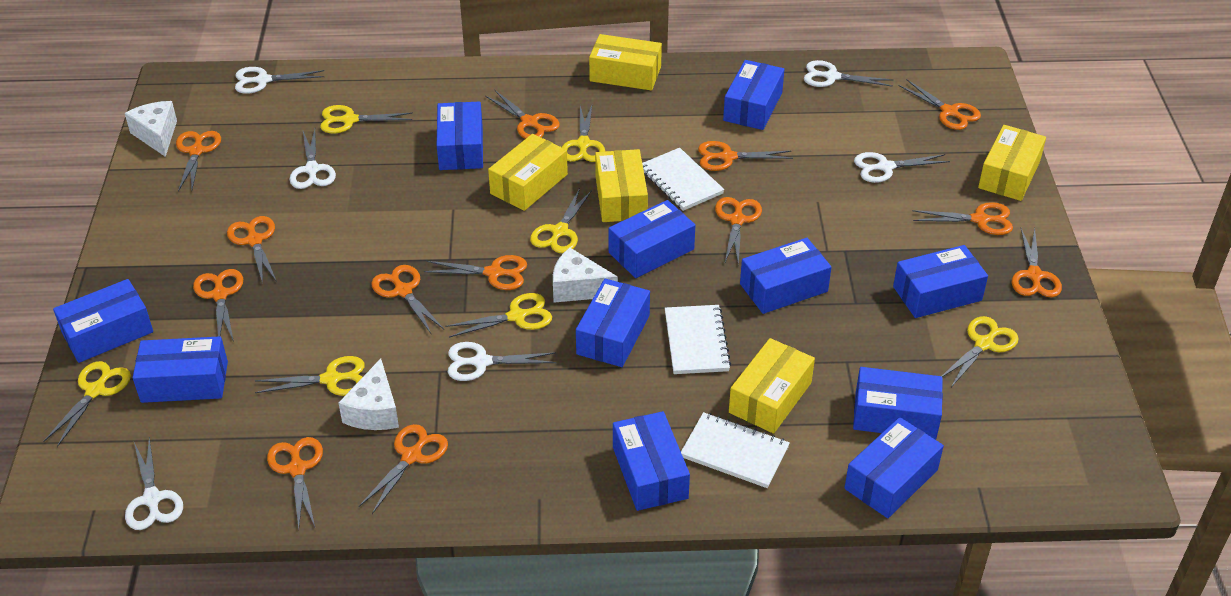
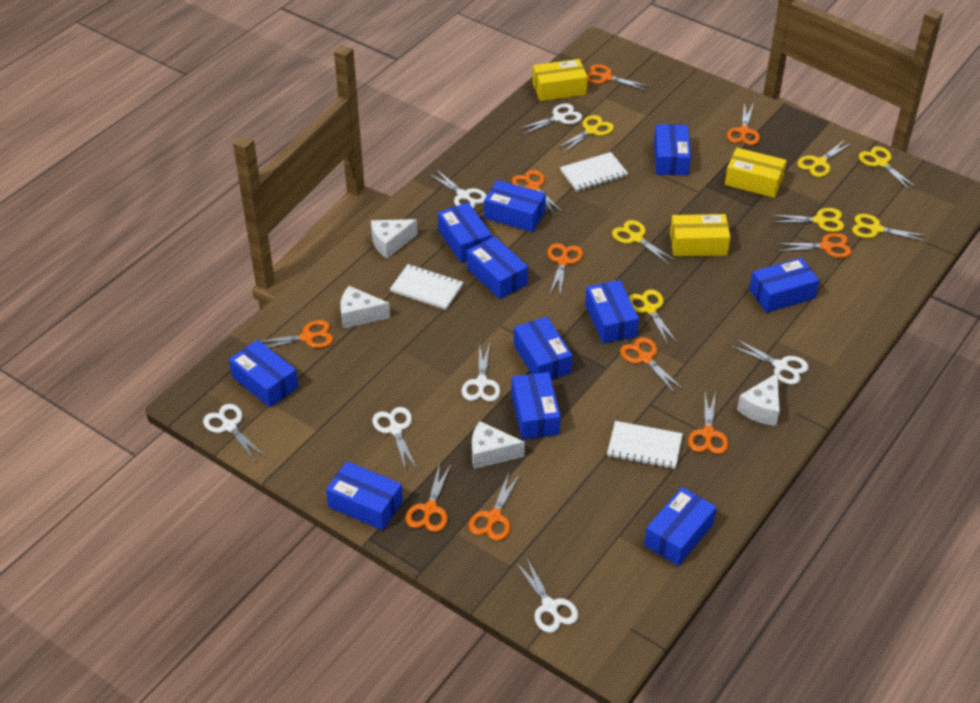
orange scissors: [176,131,221,192] [193,269,243,342] [227,216,277,284] [267,437,323,530] [359,424,448,514] [371,265,444,333] [424,255,527,290] [485,90,560,139] [698,141,793,171] [715,197,762,265] [898,80,981,130] [912,202,1013,235] [1012,228,1062,298] = 13 -> [260,320,333,348] [405,463,451,532] [469,472,520,541] [512,170,564,215] [547,243,583,295] [587,64,649,91] [620,337,684,393] [688,392,729,454] [727,102,760,145] [775,233,852,258] = 10
white cheese: [125,101,177,157] [338,358,399,430] [553,248,618,303] = 3 -> [340,286,390,329] [371,219,418,258] [472,421,525,469] [737,373,780,426] = 4
white scissors: [125,437,183,530] [235,67,324,94] [289,129,336,189] [448,342,556,381] [804,60,893,87] [854,152,950,183] = 6 -> [203,404,265,462] [372,407,417,471] [428,169,487,209] [462,342,501,402] [515,557,579,633] [518,104,582,135] [730,339,809,385] = 7
yellow box: [488,134,568,211] [589,34,662,90] [595,149,648,222] [729,338,815,434] [978,125,1046,201] = 5 -> [533,59,588,101] [670,214,730,257] [725,148,787,198] = 3

